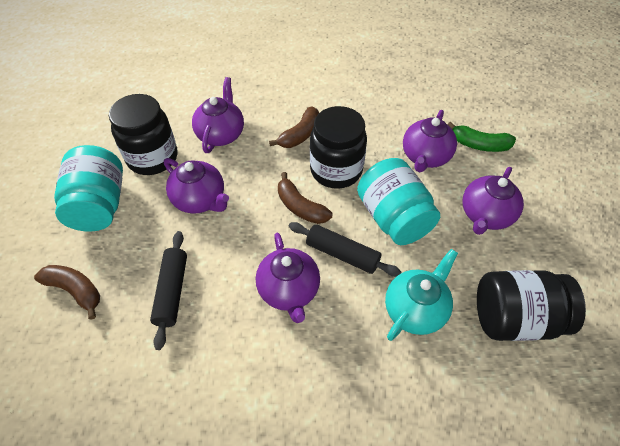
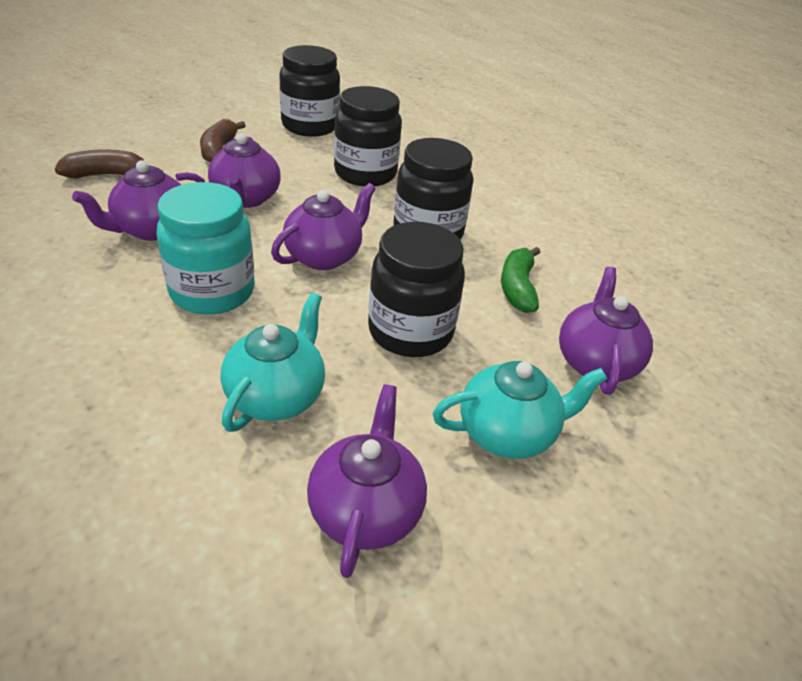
black jar: [109,94,177,175] [310,106,367,189] [477,270,586,341] = 3 -> [279,45,340,137] [334,86,402,187] [368,222,465,357] [394,138,473,240] = 4
black rolling pin: [150,231,187,350] [289,222,401,277] = 2 -> none = 0
brown banana: [34,265,100,320] [269,106,319,148] [278,172,332,224] = 3 -> [55,149,144,178] [200,119,246,163] = 2
turquoise jar: [54,145,123,232] [357,158,440,245] = 2 -> [156,182,255,315] = 1
turquoise teapot: [385,249,458,341] = 1 -> [221,293,325,432] [432,361,608,459] = 2

